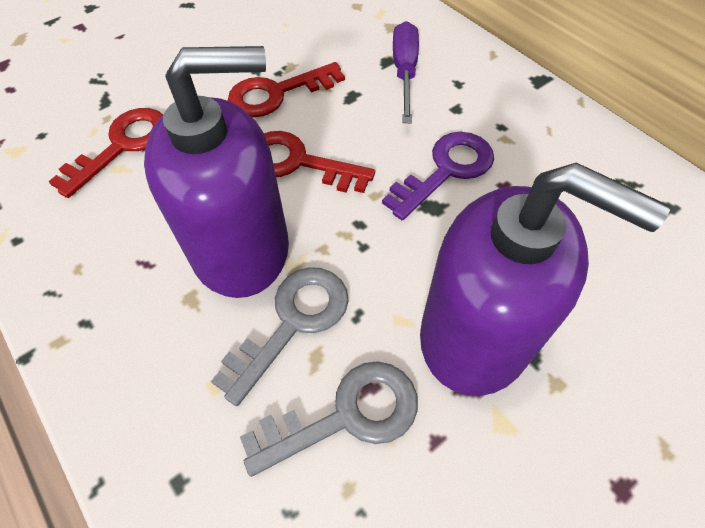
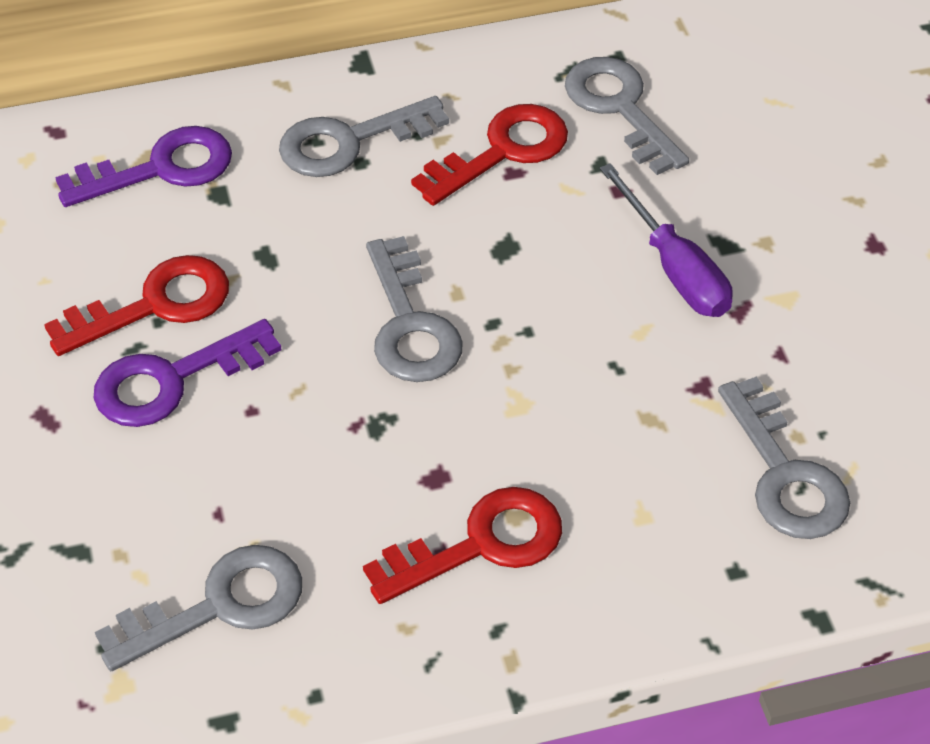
grey key: [211,267,349,406] [240,361,418,477] = 2 -> [95,545,302,671] [279,96,449,177] [366,236,462,382] [565,57,689,175] [718,376,850,539] = 5
purple key: [382,132,494,220] = 1 -> [55,126,232,207] [94,319,282,427] = 2
purple soap dispenser: [144,46,289,298] [420,163,670,396] = 2 -> none = 0

